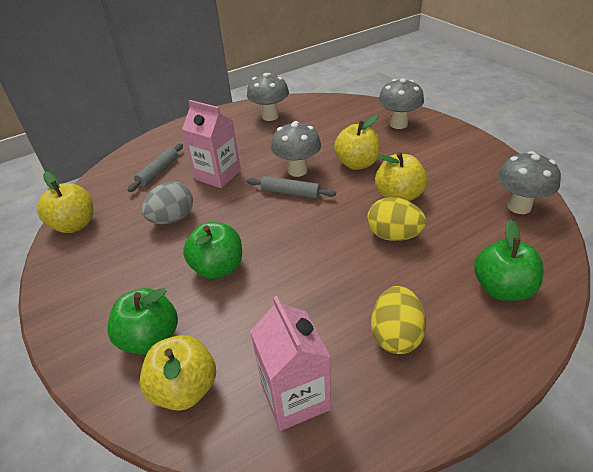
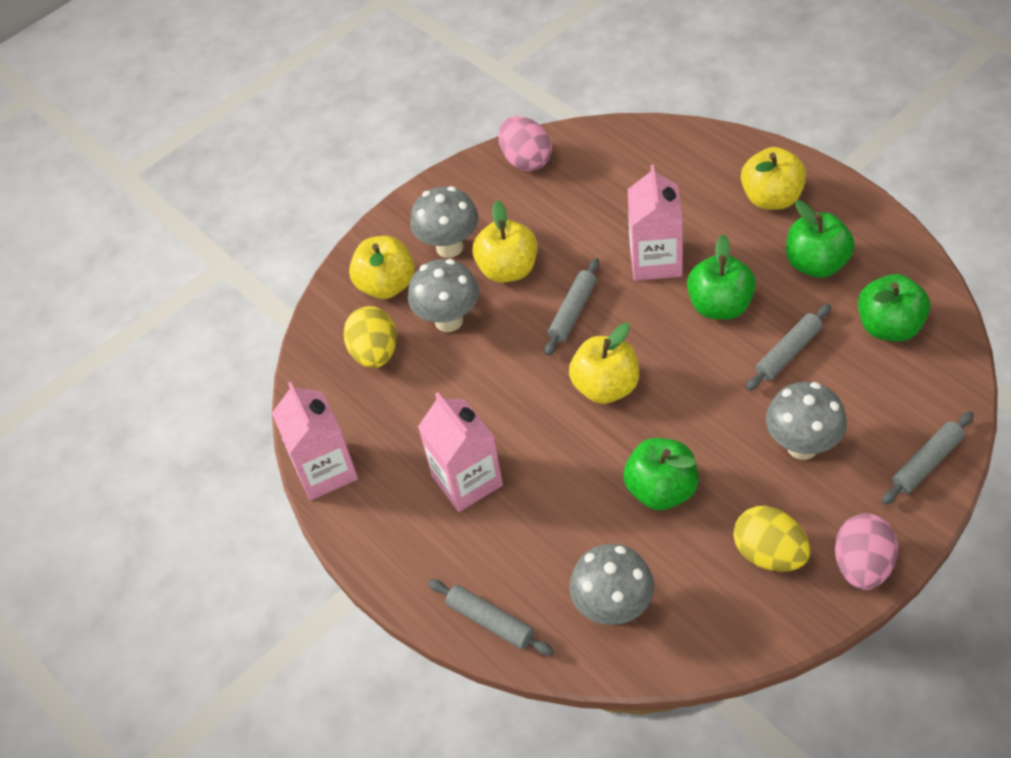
green apple: [107,288,178,354] [183,222,242,279] [474,220,544,301] = 3 -> [623,438,699,510] [687,234,756,320] [786,200,855,278] [858,274,930,342] = 4
grey egg: [142,182,193,224] = 1 -> none = 0
grey rolling pin: [127,143,183,192] [247,176,336,199] = 2 -> [428,579,553,656] [545,258,599,356] [746,304,831,391] [882,411,974,505] = 4
pink carton: [182,100,241,188] [250,296,331,431] = 2 -> [272,382,358,500] [418,392,503,512] [628,165,683,281] = 3
pink egg: none = 0 -> [498,116,552,171] [835,513,898,590] = 2

